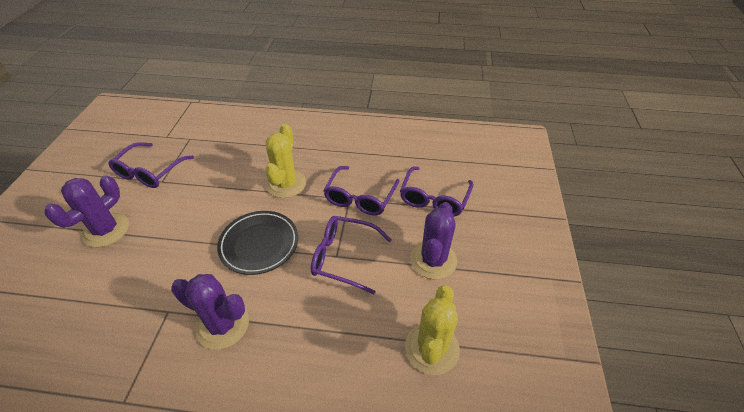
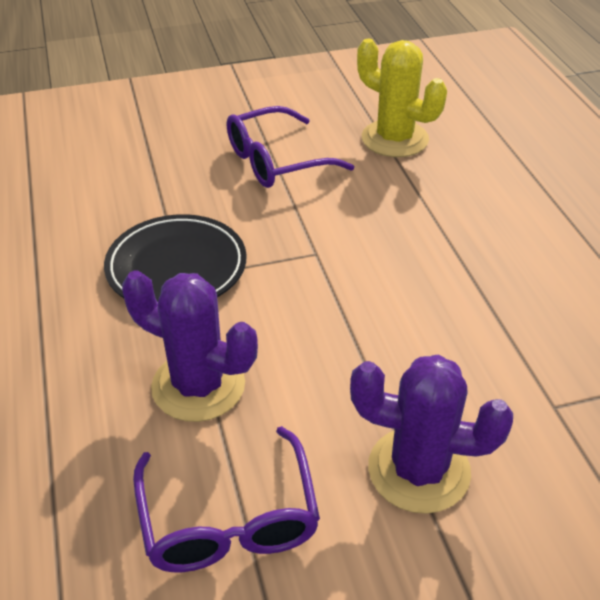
purple cactus: [45,175,129,247] [171,274,249,350] [410,202,457,280] = 3 -> [122,270,258,422] [350,354,513,514] = 2
purple glasses: [108,142,194,188] [311,216,392,294] [324,166,400,216] [400,166,474,216] = 4 -> [133,426,320,572] [227,106,354,188] = 2
yellow cactus: [265,124,306,198] [405,285,460,375] = 2 -> [357,39,447,157] = 1

